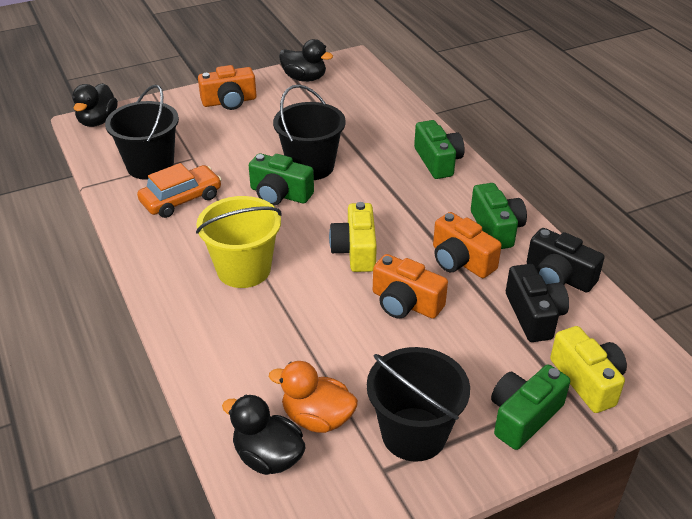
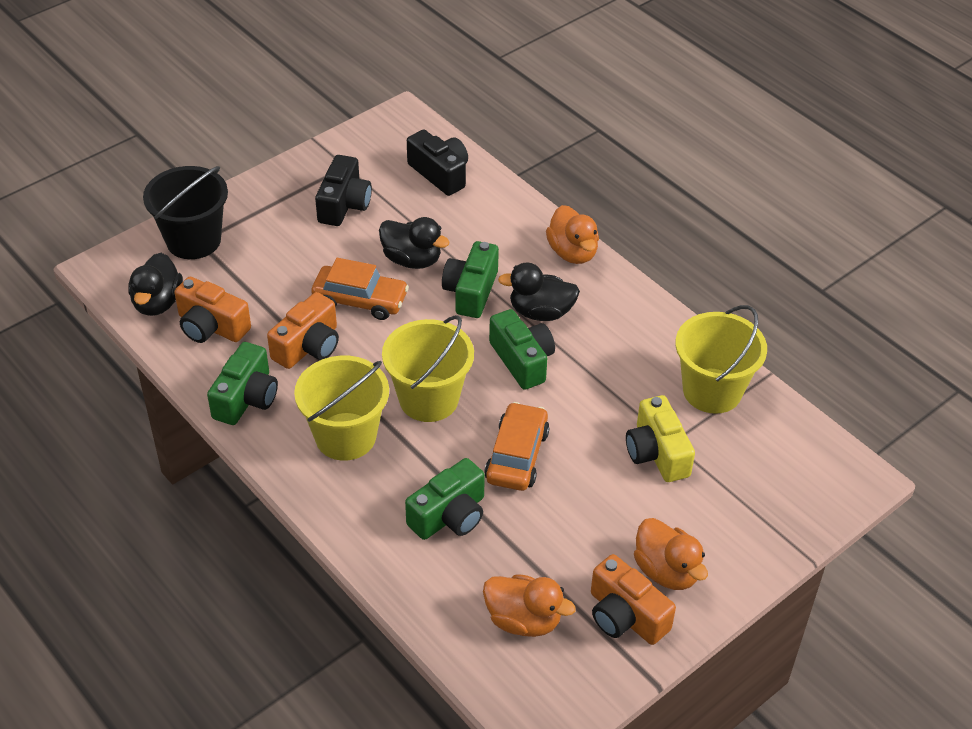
black bucket: [105,84,179,180] [273,84,346,180] [367,347,470,462] = 3 -> [143,166,228,259] = 1
orange car: [137,163,222,218] = 1 -> [311,258,409,320] [484,402,550,491] = 2
orange duck: [269,361,358,433] = 1 -> [483,574,576,637] [546,205,599,264] [634,518,708,590] = 3
yellow bucket: [196,196,281,288] = 1 -> [294,356,389,461] [382,315,474,422] [675,305,767,414] = 3
yellow camera: [329,202,377,272] [550,326,627,413] = 2 -> [626,395,695,482] = 1

